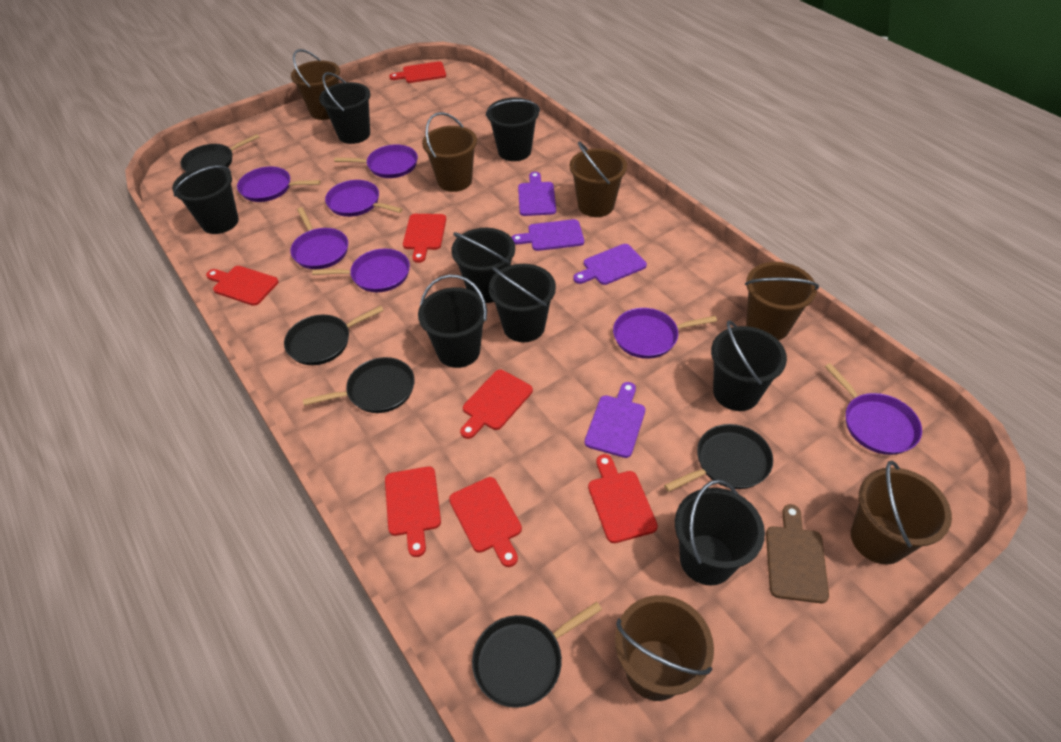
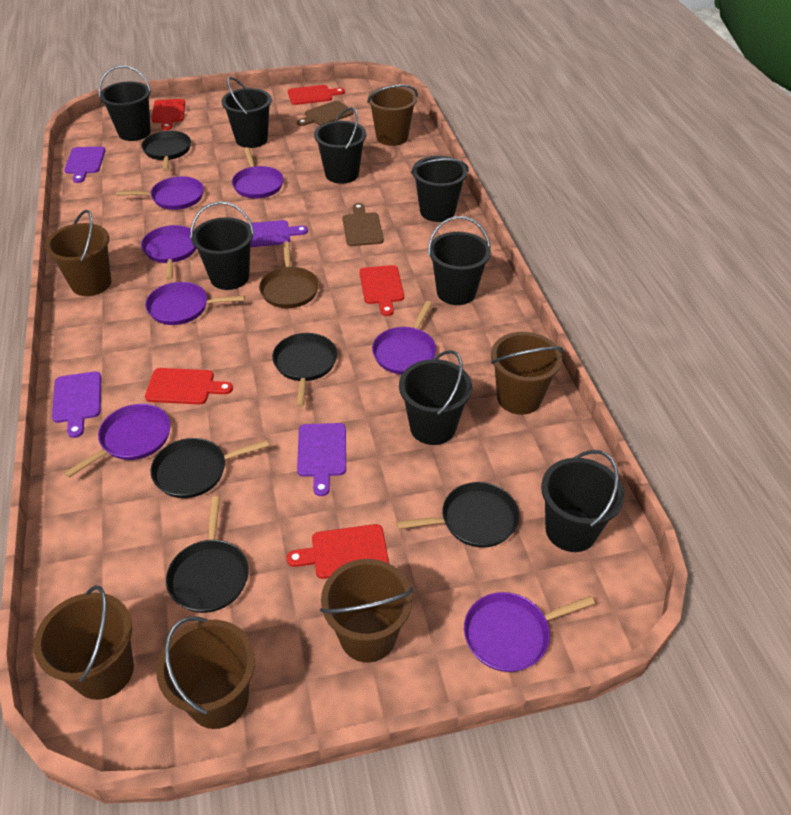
brown cutting board: [766,504,829,603] = 1 -> [297,101,354,126] [343,203,384,246] = 2
brown pan: none = 0 -> [259,241,319,308] = 1
red cutting board: [206,266,278,306] [385,467,441,557] [389,61,446,83] [403,214,446,263] [449,477,522,567] [460,370,533,439] [588,454,658,543] = 7 -> [145,368,233,404] [152,99,185,130] [286,524,389,579] [288,85,345,105] [359,265,404,316] = 5

